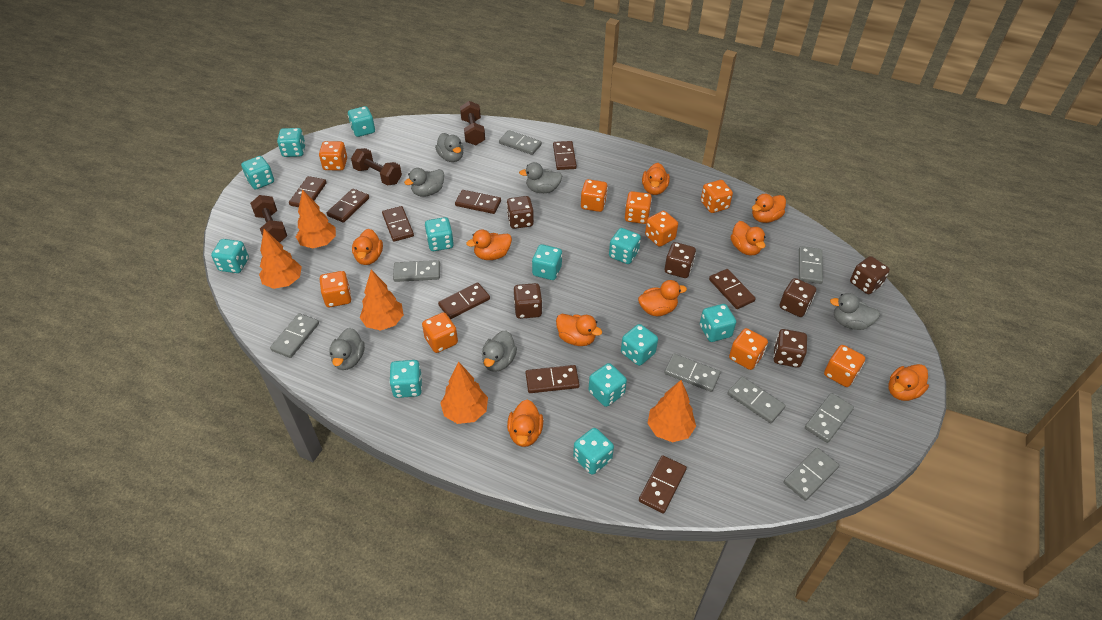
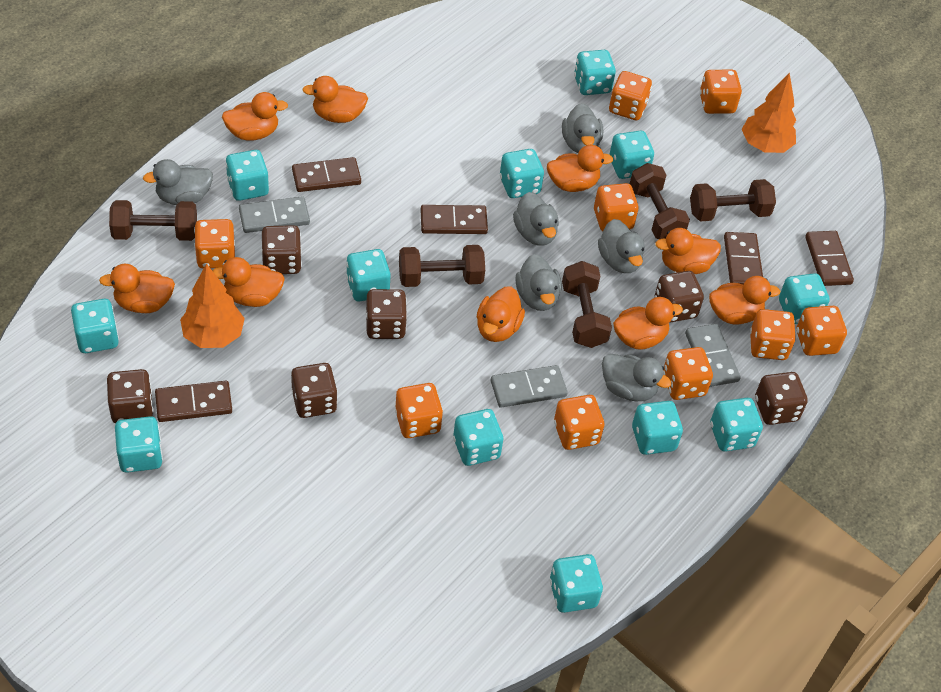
brown domino: [289,176,327,207] [327,188,369,223] [382,206,414,242] [438,282,490,319] [455,190,501,214] [525,365,580,393] [553,141,577,170] [639,455,687,514] [709,269,756,309] = 9 -> [155,381,232,422] [292,157,361,192] [421,205,488,234] [724,232,763,285] [805,231,854,286] = 5
brown dumbbell: [250,195,287,243] [351,148,402,186] [460,101,485,145] = 3 -> [109,200,197,241] [399,245,485,287] [562,261,612,348] [630,163,690,239] [690,179,776,222] = 5
grey domino: [270,313,319,358] [393,260,440,282] [499,130,542,155] [664,354,721,392] [727,377,785,423] [783,448,839,501] [799,246,823,284] [805,393,854,443] = 8 -> [239,196,310,233] [491,365,568,408] [685,324,741,387] = 3
orange tree: [259,229,302,289] [296,189,336,249] [360,270,404,331] [440,362,488,424] [648,380,696,442] = 5 -> [180,263,245,348] [742,73,796,153] = 2

